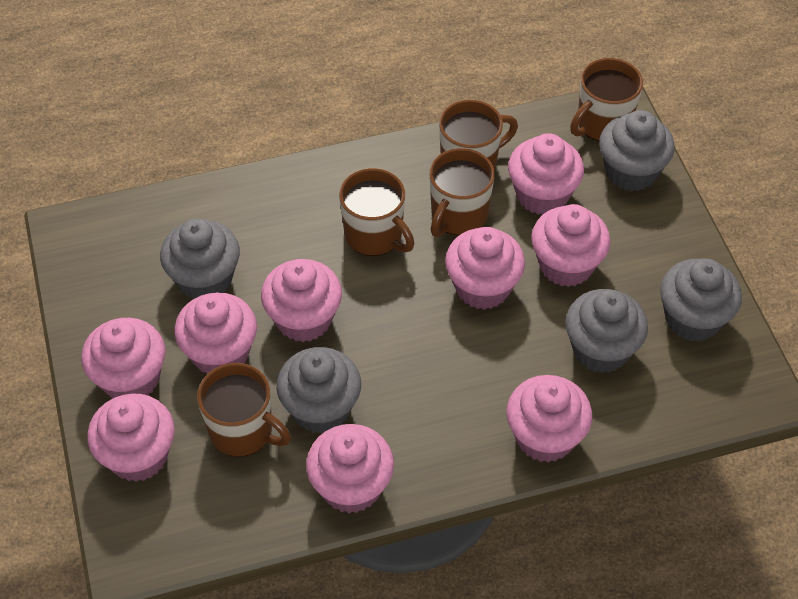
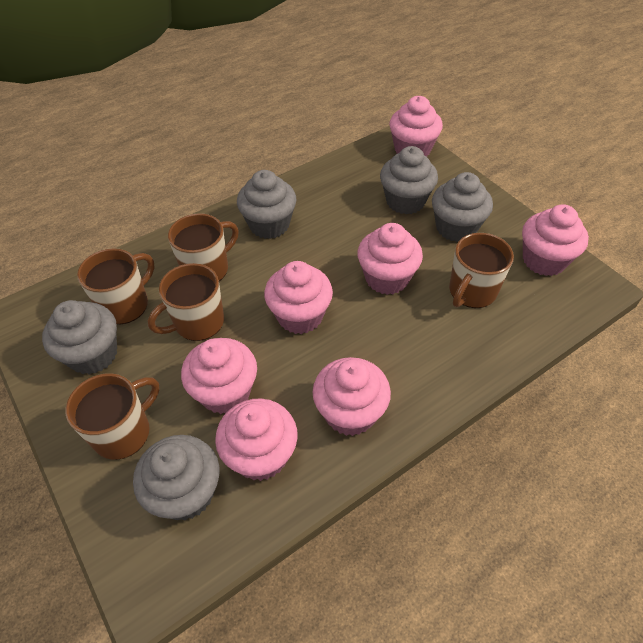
pink cupcake: [81,318,165,399] [87,393,175,482] [174,292,257,374] [261,259,342,342] [306,424,394,513] [445,227,525,310] [506,375,592,463] [508,133,584,215] [531,204,611,287] = 9 -> [181,338,257,414] [215,399,298,481] [264,261,333,334] [313,357,391,436] [357,223,423,295] [389,96,443,157] [522,204,589,276] = 7

